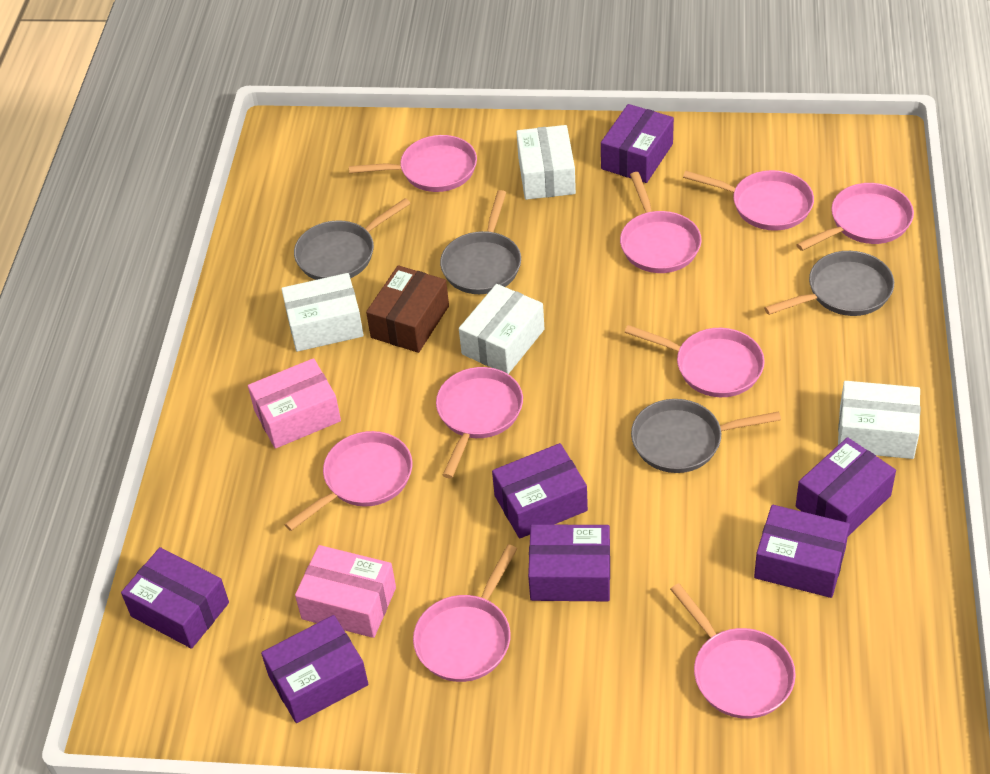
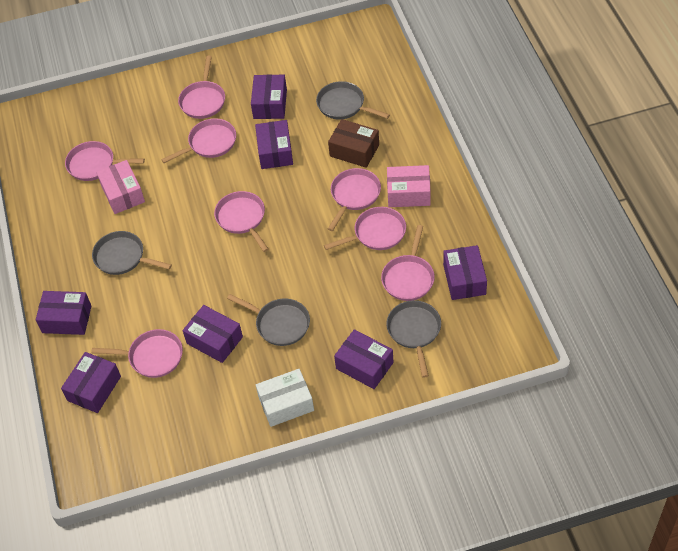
pink pan: [284,431,412,531] [349,135,477,192] [413,544,517,682] [436,367,523,479] [620,172,702,273] [624,325,765,397] [670,583,796,719] [683,170,814,231] [796,183,914,251] = 9 -> [65,141,145,181] [91,329,183,378] [161,118,236,163] [178,56,225,119] [214,191,269,252] [324,207,406,250] [328,168,381,231] [381,225,435,301] = 8
white box: [281,273,364,352] [459,284,544,374] [517,125,576,200] [838,381,920,459] = 4 -> [256,369,314,427] = 1

